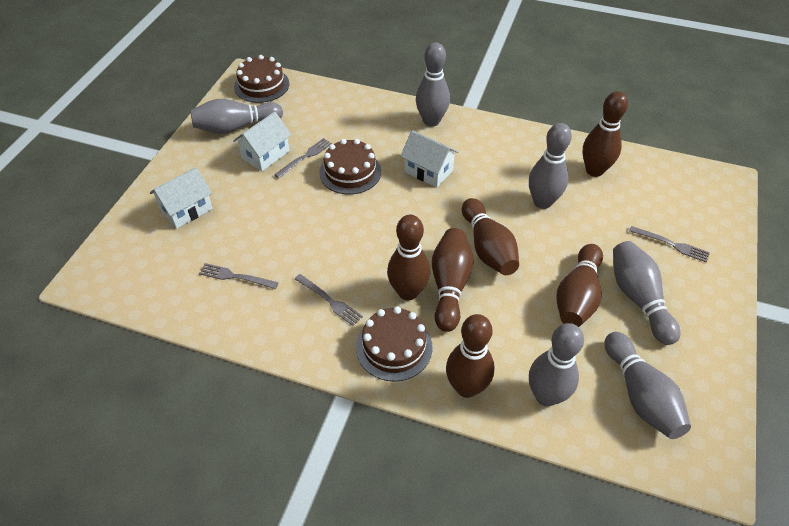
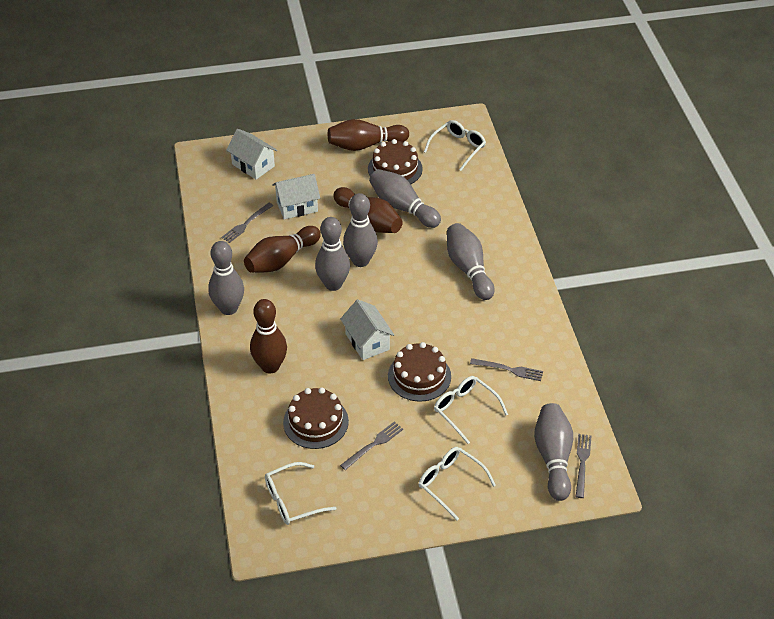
brown bowling pin: [387,214,431,300] [432,228,474,332] [446,314,495,398] [462,198,519,275] [556,244,603,327] [583,91,628,177] = 6 -> [244,226,321,273] [250,299,287,374] [328,119,409,151] [333,187,403,233] = 4
white glasses: none = 0 -> [265,462,336,525] [418,447,496,521] [424,120,486,171] [434,376,508,444] = 4

